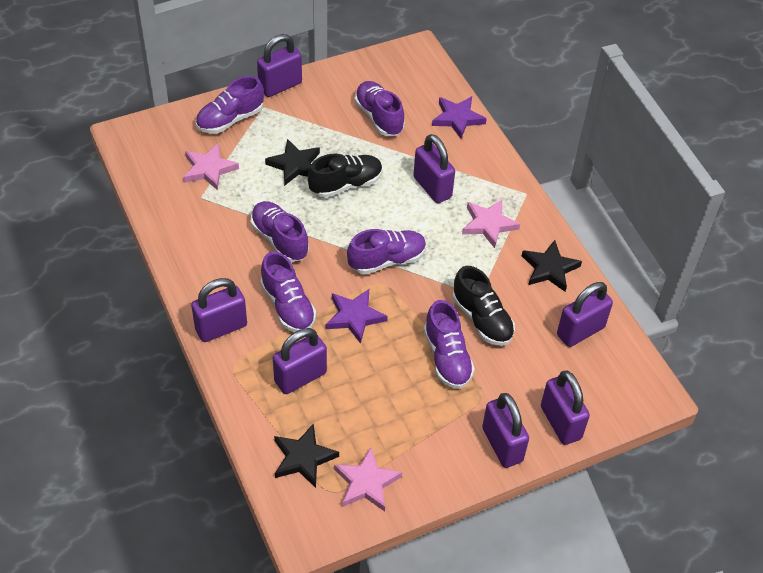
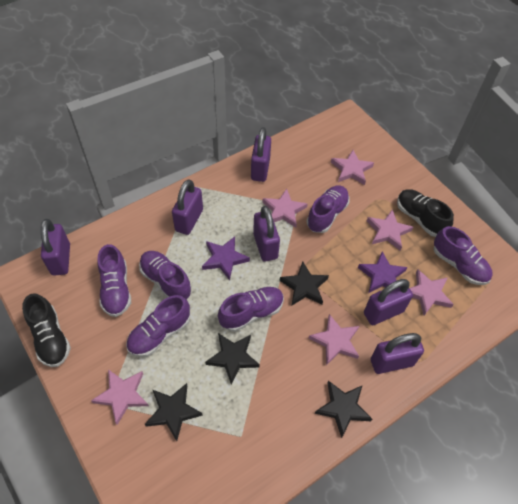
black star: [265,139,320,186] [274,423,339,488] [522,240,582,292] = 3 -> [145,383,203,441] [205,333,260,385] [280,261,329,306] [315,381,372,438] = 4
pink star: [183,143,239,190] [334,447,402,512] [462,199,520,248] = 3 -> [91,369,149,425] [263,189,307,228] [308,314,359,365] [331,150,374,185] [367,209,413,251] [410,270,454,315] = 6
purple padlock: [191,278,247,342] [257,34,302,97] [273,328,327,394] [413,134,455,203] [482,393,529,468] [541,371,590,445] [557,282,613,347] = 7 -> [41,219,70,276] [172,179,203,235] [251,127,271,182] [253,206,280,262] [364,279,413,325] [371,333,424,374] = 6

